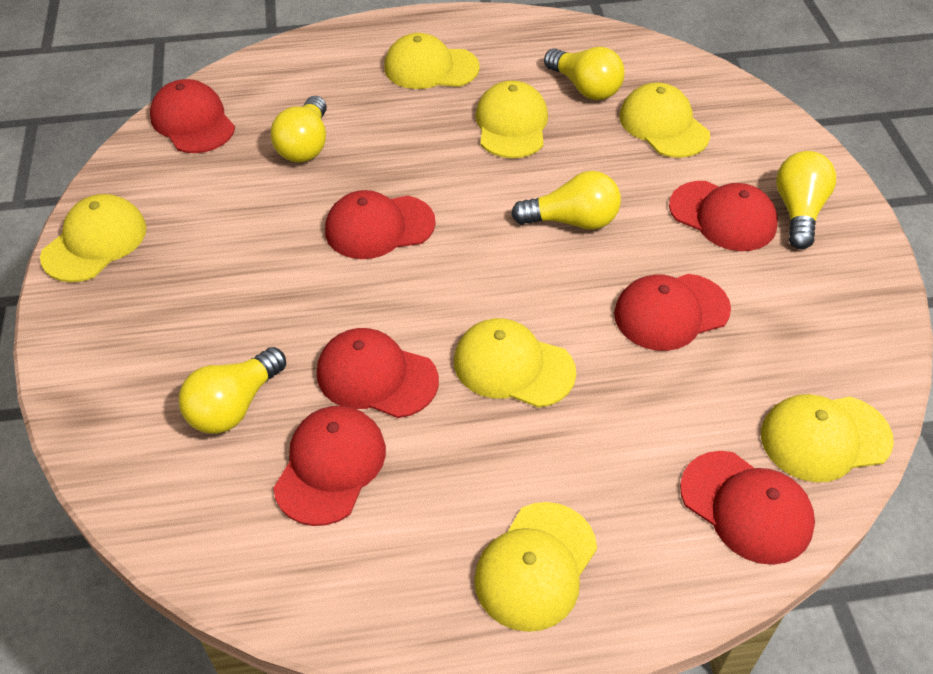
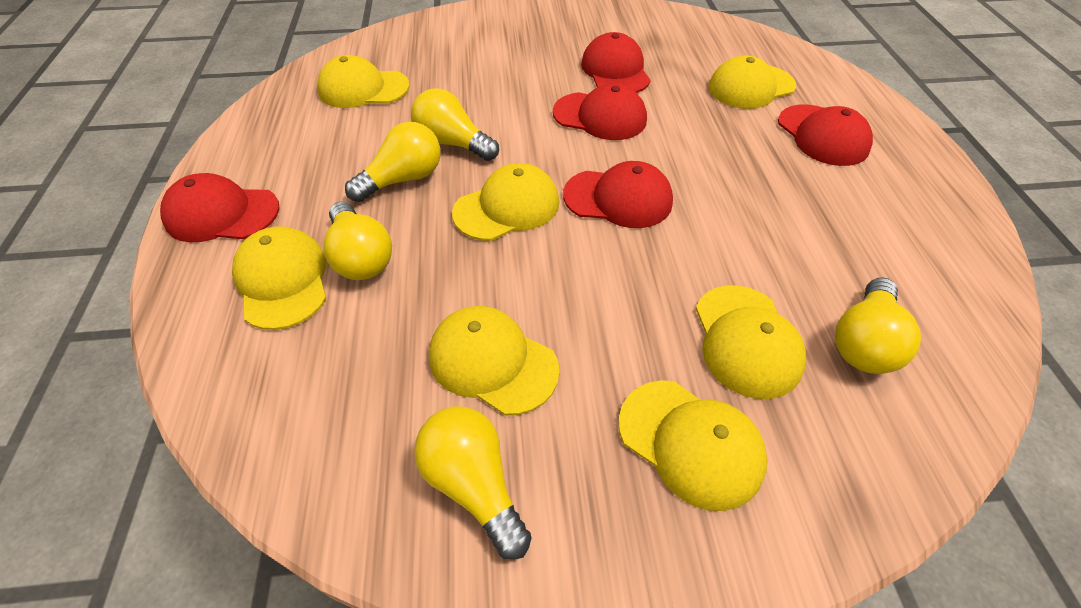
red cap: [150,79,235,153] [273,406,386,526] [317,328,439,418] [325,190,436,259] [614,274,731,351] [669,181,778,251] [680,451,815,565] = 7 -> [160,173,280,242] [553,83,647,140] [563,161,673,228] [581,32,651,93] [778,104,873,166] = 5

